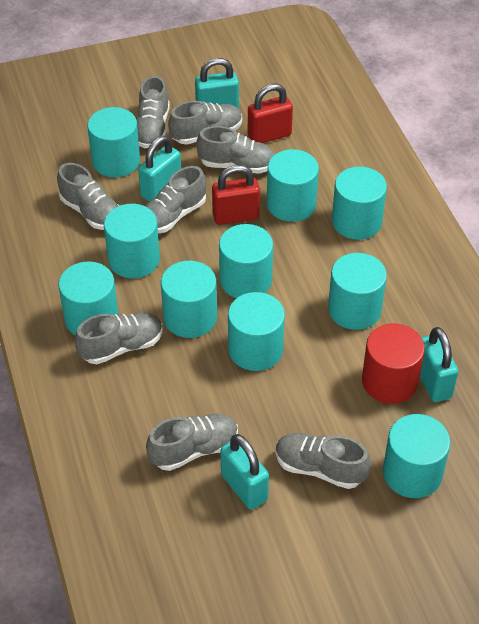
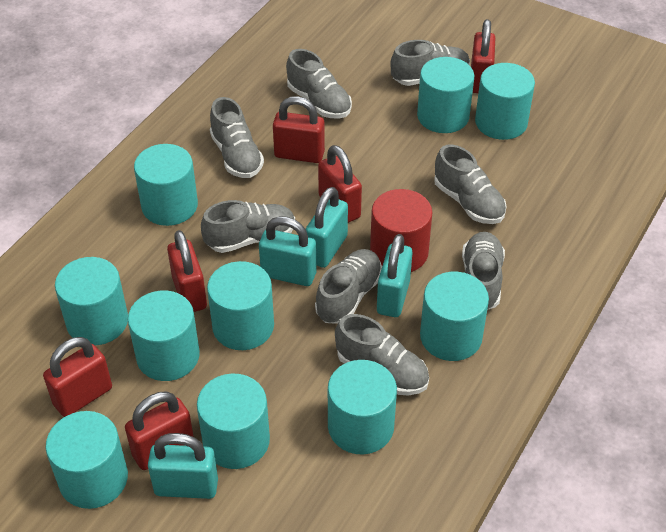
red padlock: [212,165,260,225] [248,83,293,143] = 2 -> [43,337,112,417] [125,391,194,470] [167,230,207,312] [273,96,325,163] [318,145,362,223] [471,19,495,93] = 6

